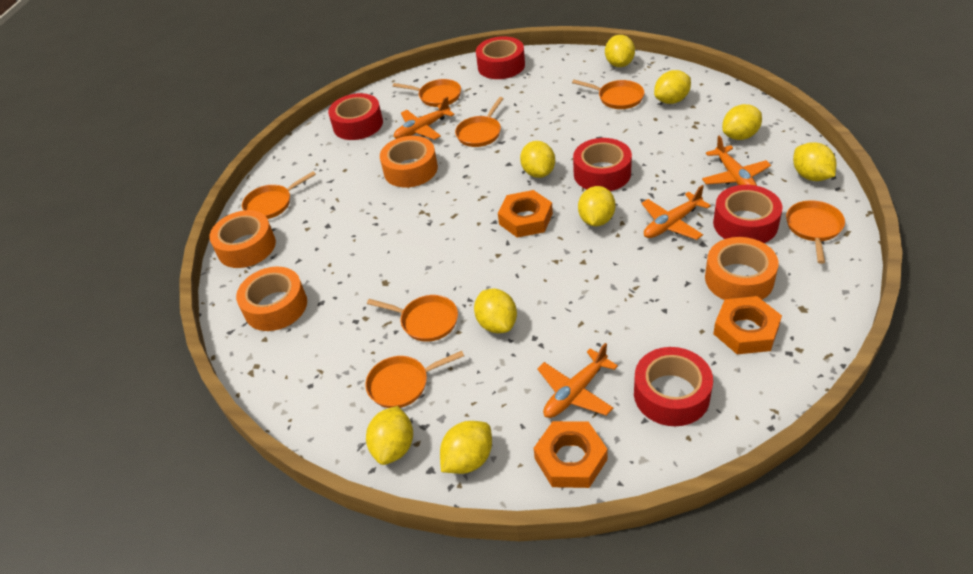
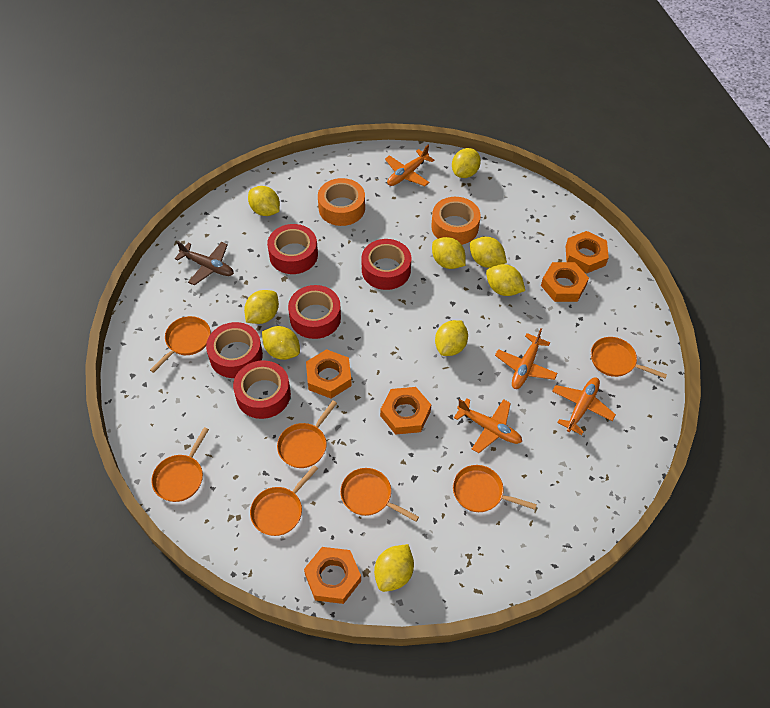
brown plane: none = 0 -> [175,241,234,285] = 1
orange nut: [498,190,553,238] [534,421,608,488] [713,296,782,354] = 3 -> [304,547,361,604] [306,349,352,399] [380,387,431,435] [541,262,589,302] [566,231,609,273] = 5
orange tape: [209,210,276,268] [236,267,307,331] [380,136,438,187] [705,237,779,300] = 4 -> [318,178,365,226] [431,197,481,245] = 2

